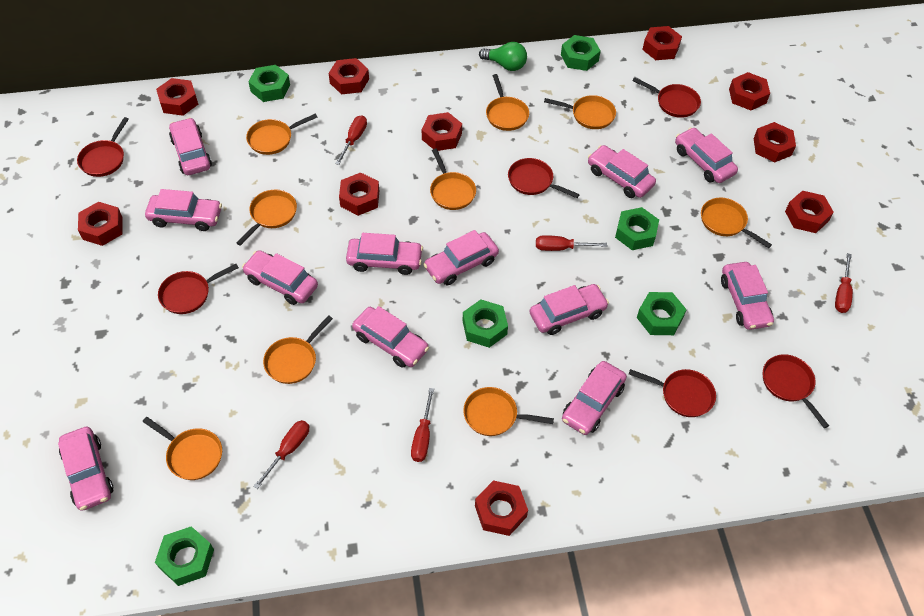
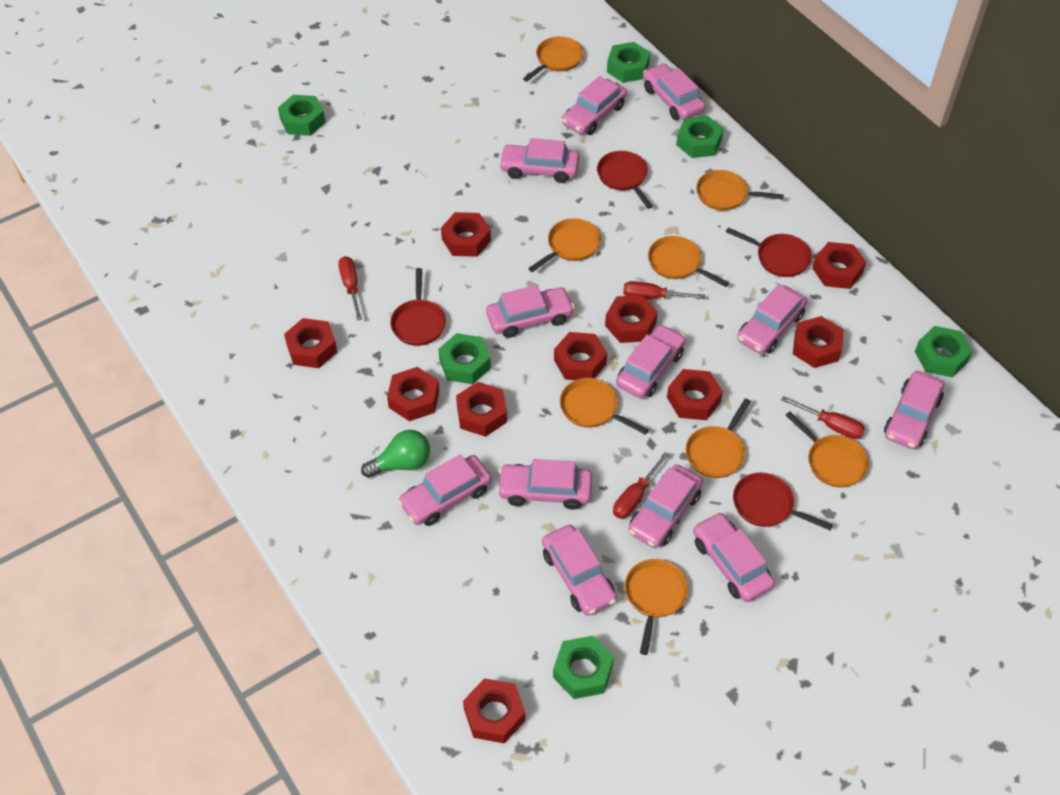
orange pan: [142,417,222,480] [236,190,297,246] [246,113,317,155] [263,315,333,384] [430,149,476,210] [463,387,554,436] [486,74,529,131] [544,95,616,129] [701,198,772,248] = 9 -> [523,36,584,82] [528,218,601,272] [560,378,649,435] [625,559,688,655] [648,236,729,287] [686,398,751,478] [696,170,784,210] [786,411,869,487] = 8
red pan: [77,117,129,177] [158,264,239,314] [508,158,580,198] [629,369,716,417] [633,77,701,118] [763,354,829,428] = 6 -> [390,268,446,346] [597,151,653,209] [726,227,812,277] [733,473,833,530] = 4
red screwdriver: [253,420,309,489] [335,115,367,165] [411,388,434,462] [536,235,607,251] [835,253,853,313] = 5 -> [338,256,362,321] [613,452,670,519] [623,281,705,300] [781,396,865,439] = 4

